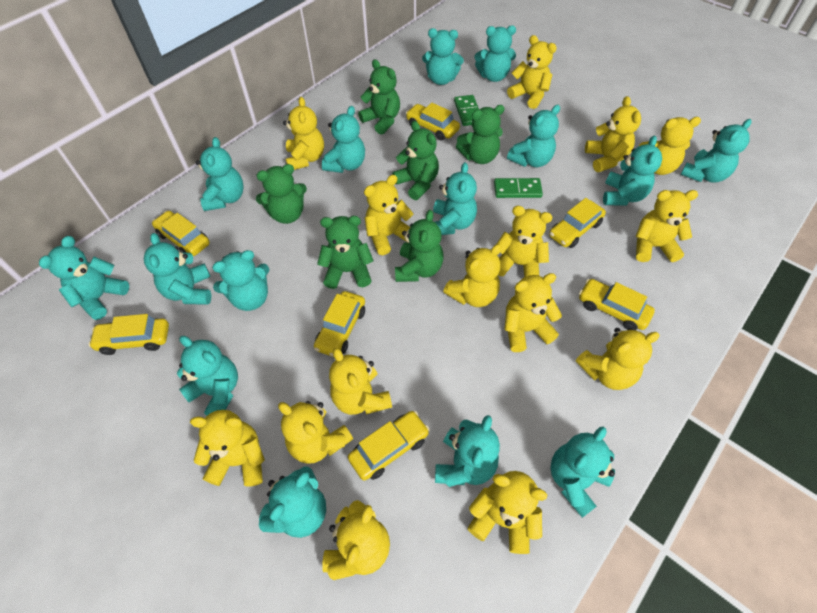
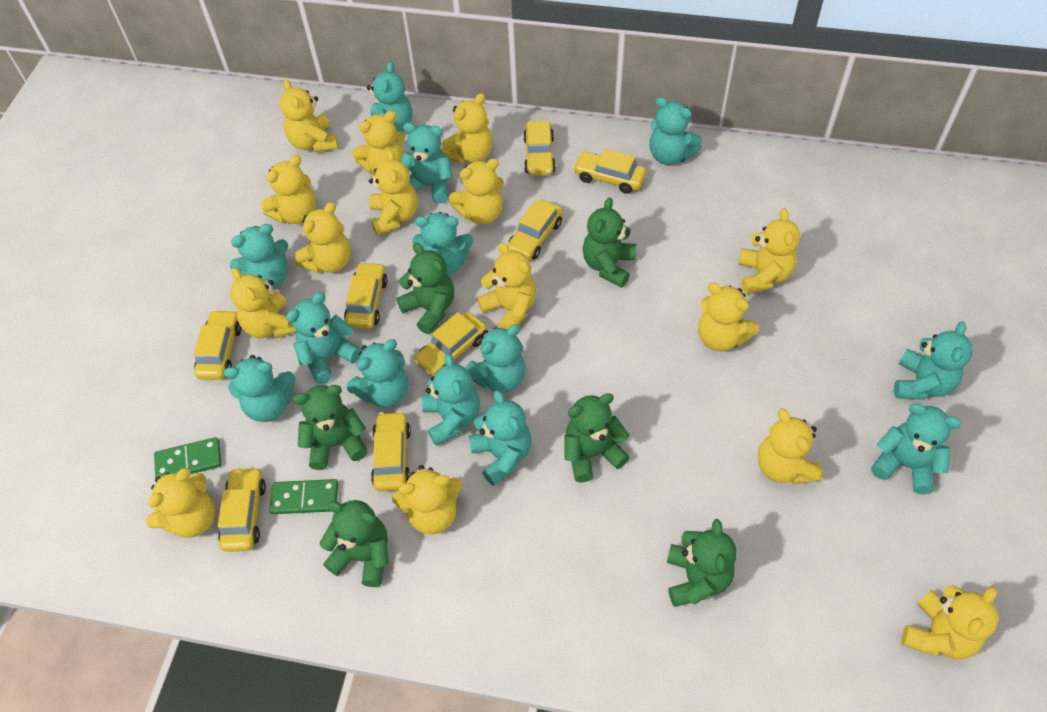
turquoise teddy bear: [39,236,129,320] [144,233,211,305] [177,336,238,416] [196,137,244,211] [212,250,269,311] [259,466,326,538] [322,106,365,173] [422,28,464,85] [433,162,477,235] [435,415,500,487] [475,25,516,82] [507,105,560,167] [551,427,615,518] [603,136,662,206] [681,119,751,183] = 15 -> [224,355,295,422] [230,224,288,289] [286,292,361,384] [347,339,408,408] [367,61,412,132] [400,123,453,204] [413,212,473,276] [422,353,480,446] [466,324,526,393] [469,390,531,486] [649,97,702,165] [871,404,961,494] [894,321,973,400] = 13
yellow car: [88,314,169,355] [152,211,210,256] [314,291,365,357] [348,411,430,480] [406,103,460,140] [549,198,606,248] [579,279,655,330] = 7 -> [194,310,242,380] [218,467,266,552] [344,262,387,329] [371,411,411,491] [413,312,487,377] [507,200,563,260] [523,121,556,176] [573,149,646,194] = 8

